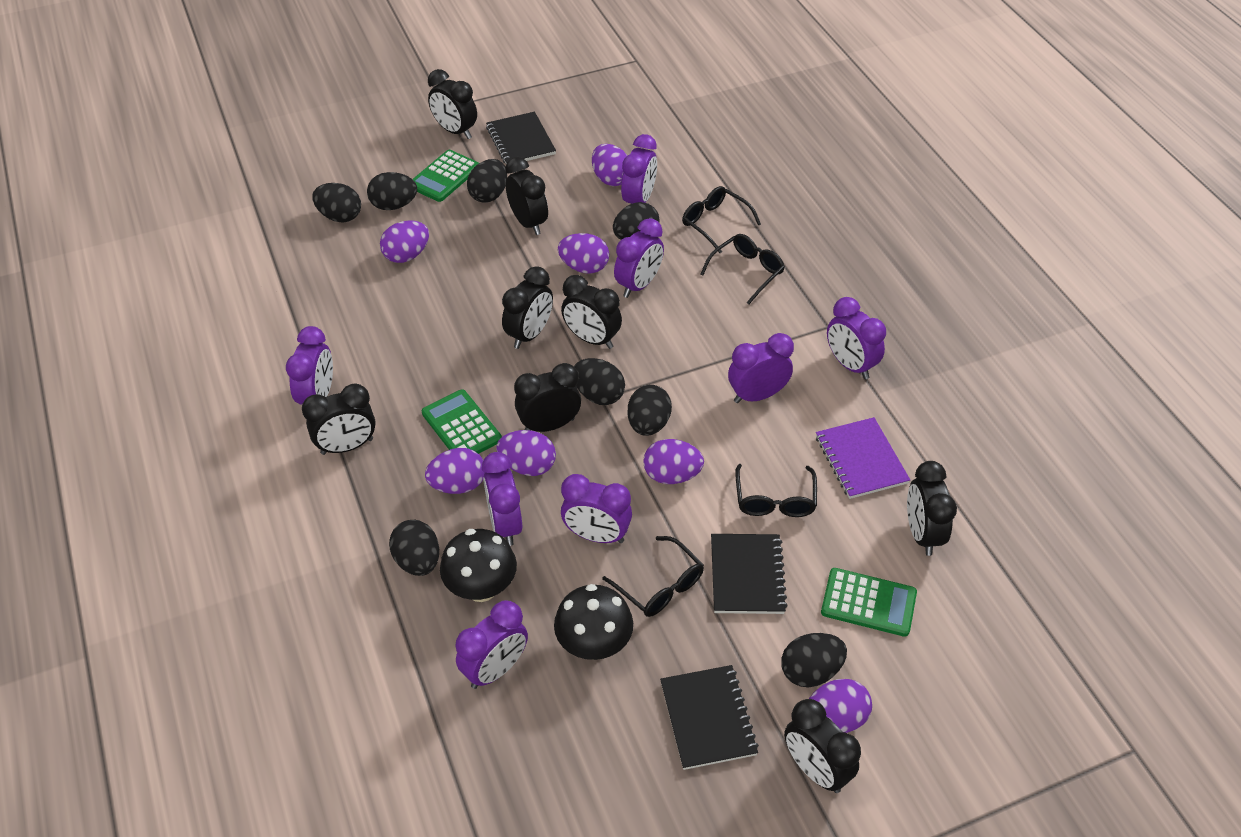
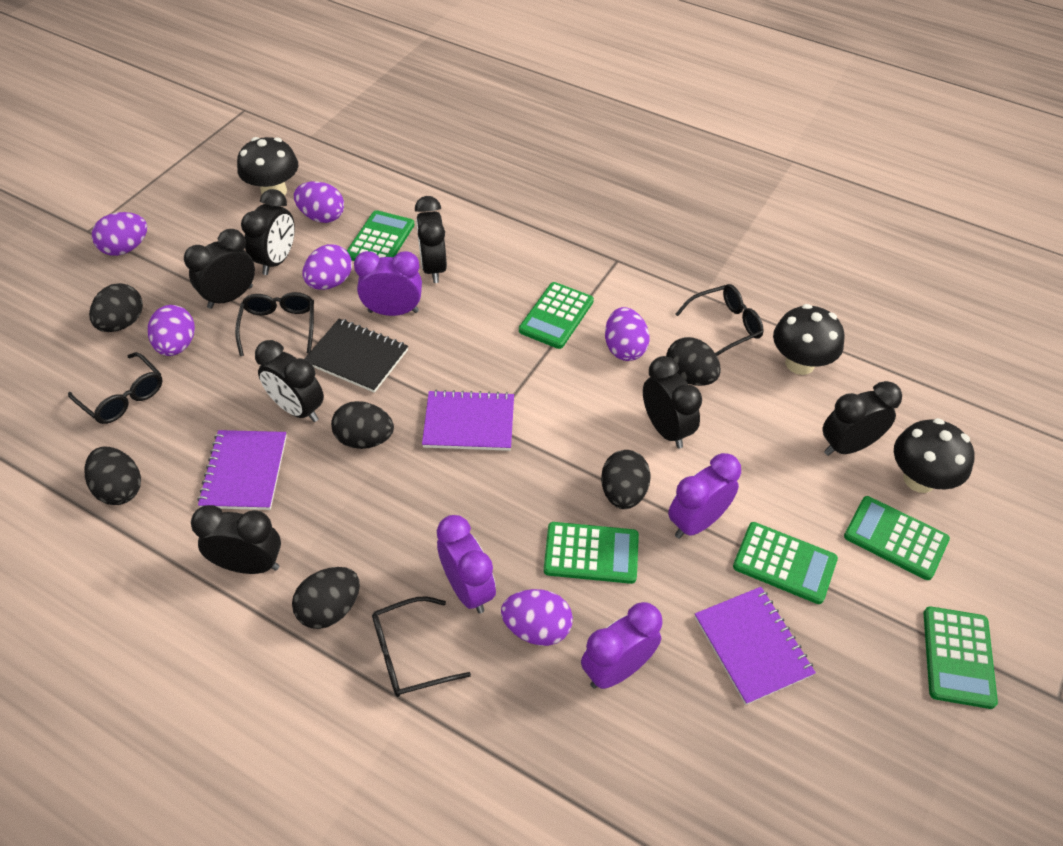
black clock: [302,384,376,455] [428,69,477,139] [502,266,553,349] [505,157,548,235] [514,363,581,432] [561,275,622,349] [784,699,861,793] [907,461,957,556] = 8 -> [184,229,255,309] [191,505,281,574] [241,189,295,275] [255,340,324,422] [415,196,447,283] [643,356,702,448] [823,381,902,456] = 7
black egg: [312,183,361,222] [367,172,417,210] [389,520,439,576] [467,159,507,203] [574,358,625,405] [613,202,659,240] [628,385,672,436] [781,633,847,687] = 8 -> [84,447,141,505] [89,283,143,332] [292,567,360,629] [331,401,394,449] [601,450,651,509] [666,337,721,386] = 6
black mushroom: [440,529,517,602] [554,584,633,660] = 2 -> [237,137,298,196] [773,304,844,375] [894,418,975,493] = 3
black notebook: [486,112,556,163] [660,665,759,770] [711,534,788,614] = 3 -> [304,318,408,393] = 1
green calculator: [413,150,479,202] [422,389,502,454] [821,568,917,637] = 3 -> [347,210,414,261] [519,282,594,349] [544,522,639,584] [733,522,838,604] [844,496,950,580] [923,606,998,709] = 6
purple clock: [286,326,333,405] [455,600,528,689] [482,452,522,546] [561,474,632,543] [614,218,664,298] [621,134,657,204] [728,333,794,403] [827,297,886,379] = 8 -> [354,251,422,316] [437,515,496,614] [581,602,662,689] [668,453,741,539] = 4
purple egg: [380,220,429,263] [425,448,485,494] [496,430,556,476] [558,233,609,273] [592,144,628,186] [643,439,704,484] [809,679,872,733] = 7 -> [92,212,147,256] [148,305,195,356] [294,181,344,223] [302,244,352,290] [501,589,573,646] [605,307,650,361] = 6
purple notebook: [816,417,910,499] = 1 -> [197,430,287,510] [422,390,514,451] [695,587,816,705] = 3

